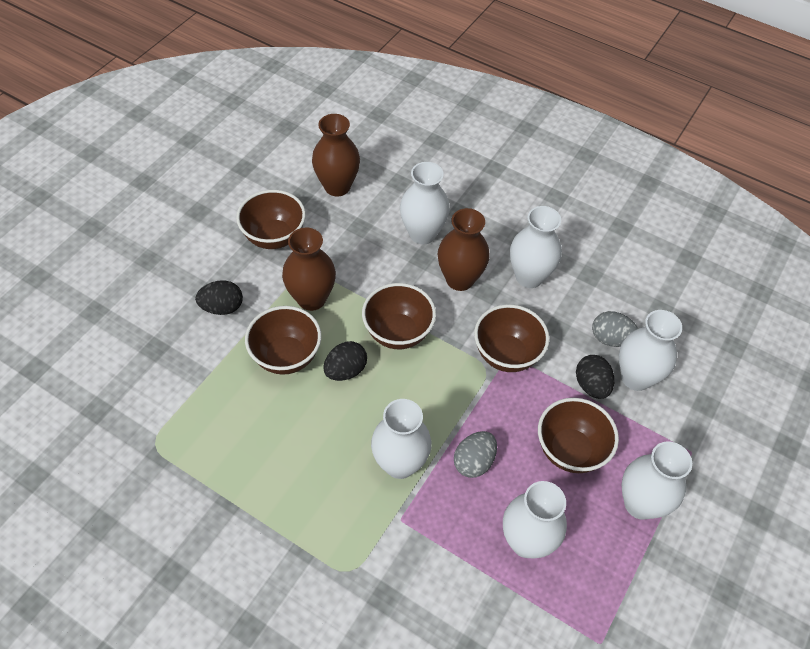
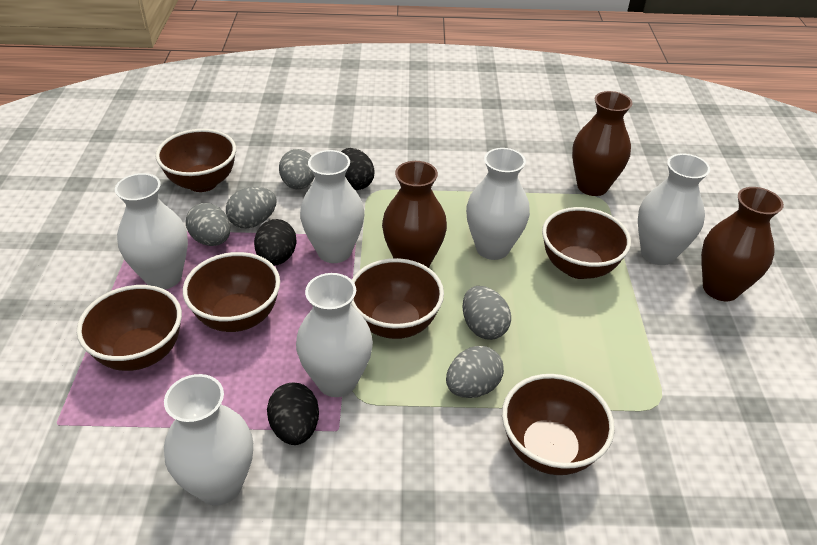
brown bowl: [236,190,306,249] [245,306,321,375] [362,283,436,349] [474,304,549,372] [538,398,619,473] = 5 -> [76,285,182,371] [155,129,236,192] [183,252,280,332] [351,258,444,339] [502,374,615,475] [542,207,631,279] = 6
grey egg: [454,431,497,478] [592,311,638,347] = 2 -> [186,203,230,246] [226,187,277,228] [279,149,315,190] [446,346,504,398] [463,286,511,340] = 5

